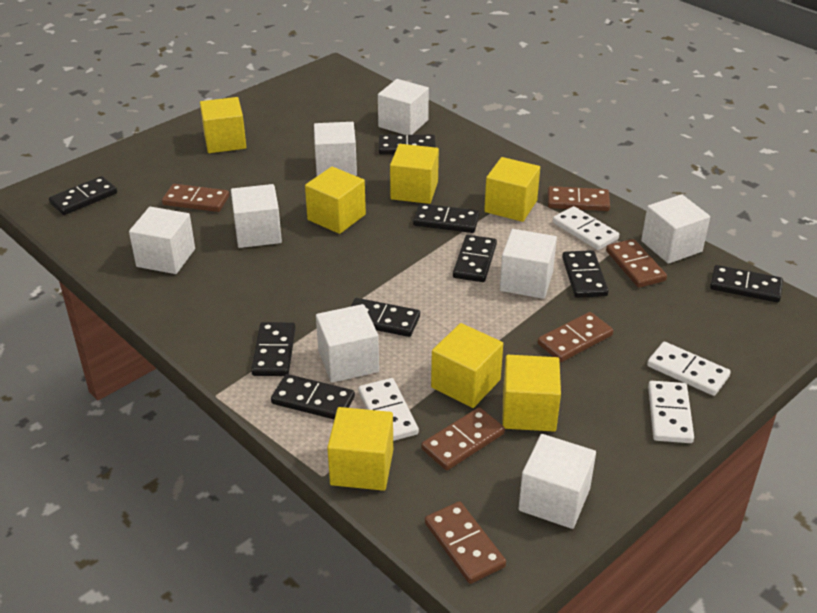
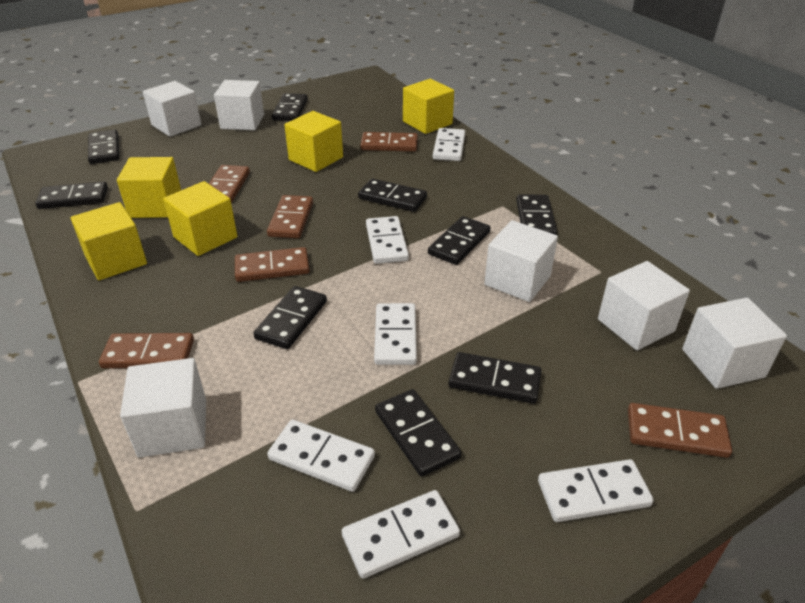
white cube: [129,207,195,274] [231,184,282,248] [314,122,357,176] [316,304,379,383] [378,79,429,135] [500,229,557,299] [519,434,596,529] [641,194,710,264] = 8 -> [120,358,206,458] [143,81,201,137] [214,80,264,130] [484,220,558,302] [598,261,690,350] [682,298,787,389] = 6
white domino: [358,378,419,441] [553,206,619,250] [647,342,731,396] [648,381,694,443] = 4 -> [267,420,375,492] [342,490,460,579] [366,216,409,264] [374,303,417,365] [433,128,465,161] [538,459,654,522] = 6
yellow cube: [200,97,246,153] [305,167,366,234] [327,407,393,491] [390,144,439,204] [431,323,503,408] [484,157,540,222] [502,355,561,432] = 7 -> [71,202,147,280] [117,157,181,218] [163,181,237,256] [284,111,343,172] [403,79,454,134] = 5

